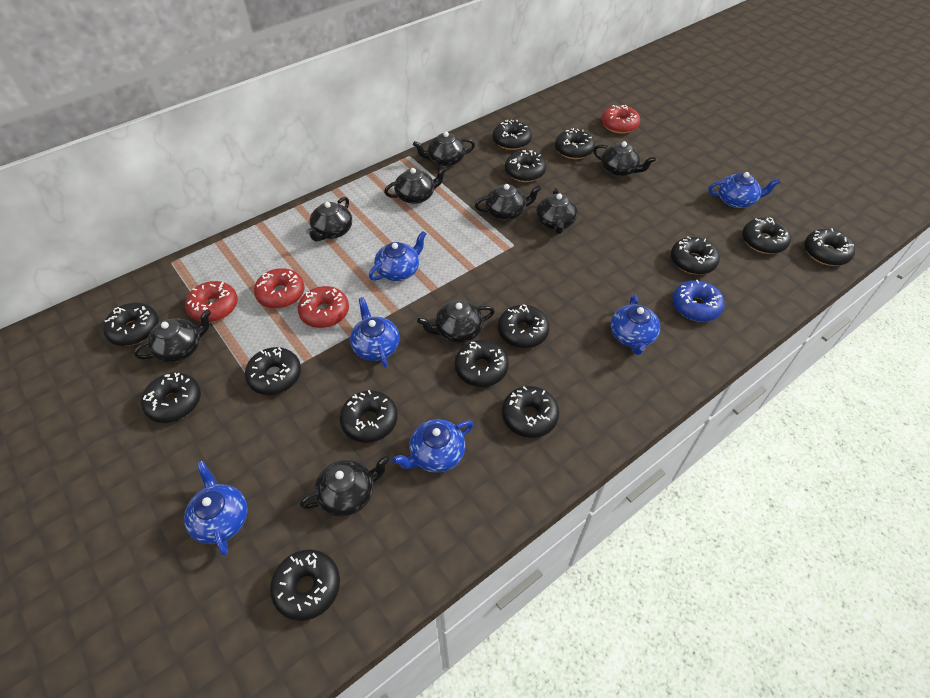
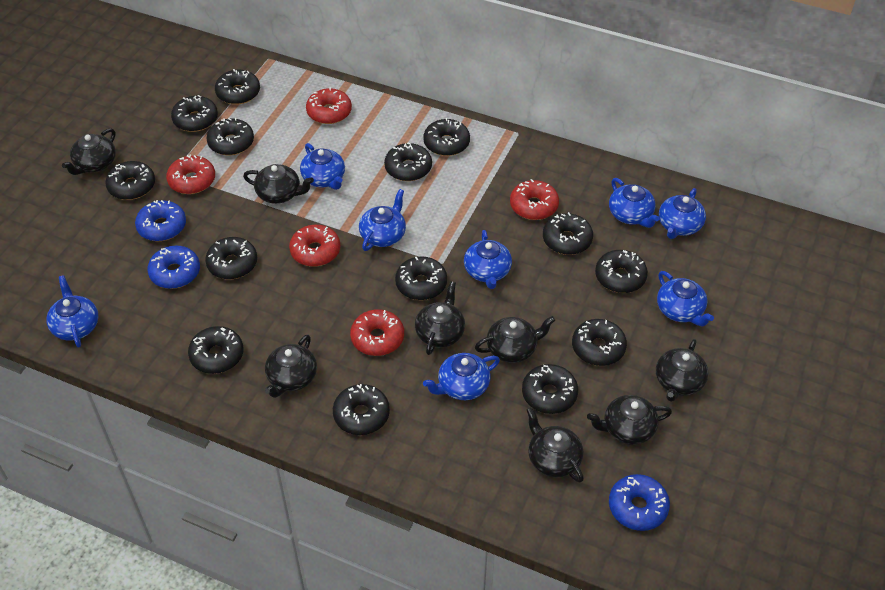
black teapot: [134,309,211,363] [300,455,390,517] [306,197,352,242] [384,166,447,204] [413,132,475,167] [417,300,495,343] [475,184,542,220] [536,187,578,234] [593,141,656,177] = 9 -> [62,128,116,175] [243,164,314,204] [265,335,317,398] [415,282,465,355] [475,316,555,363] [526,407,584,483] [587,395,672,445] [656,339,709,402] = 8
blue donut: [672,280,725,322] = 1 -> [135,200,186,241] [147,246,200,289] [609,474,670,531] = 3
blue teapot: [184,461,248,555] [350,297,400,368] [369,231,426,281] [392,419,474,473] [611,294,660,355] [709,172,781,208] = 6 -> [46,275,98,348] [300,143,345,190] [359,189,406,251] [423,353,500,400] [464,230,512,289] [609,178,659,228] [657,271,714,326] [659,188,706,239] = 8
red donut: [185,281,238,322] [254,268,305,309] [298,286,349,328] [601,105,640,134] = 4 -> [166,155,215,194] [289,225,340,267] [306,88,352,124] [350,309,404,356] [510,179,559,220] = 5

